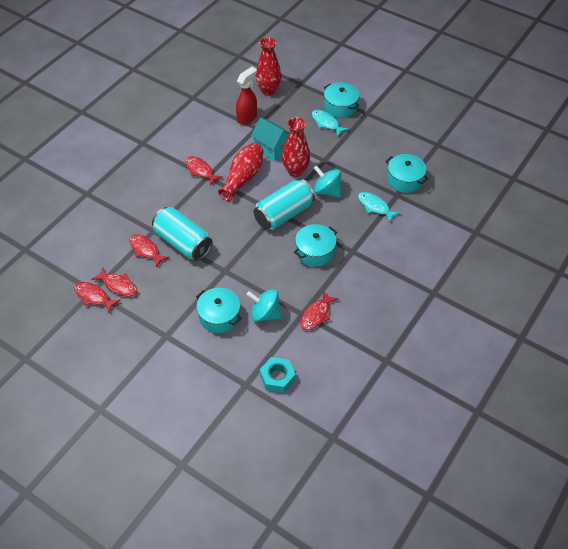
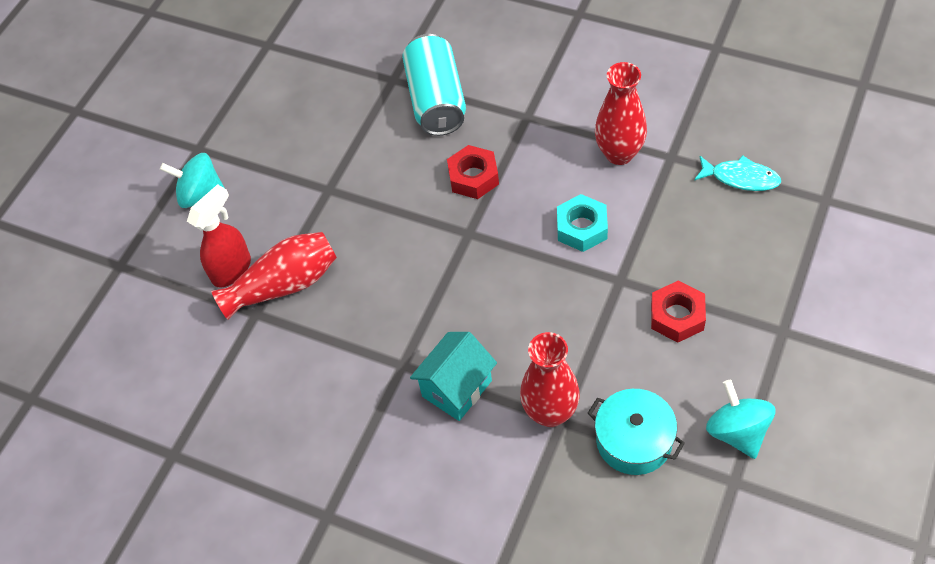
red fish: [74,282,121,313] [91,268,137,297] [129,234,170,268] [185,156,223,186] [300,291,339,330] = 5 -> none = 0
red nut: none = 0 -> [447,145,499,199] [651,280,706,343] = 2
turquoise can: [152,207,213,261] [254,179,315,230] = 2 -> [402,34,466,136] = 1
turquoise fish: [312,110,349,137] [358,192,400,222] = 2 -> [694,156,781,191] = 1
turquoise pot: [196,288,242,333] [294,224,337,267] [324,82,360,118] [385,154,429,193] = 4 -> [587,389,685,475] = 1

